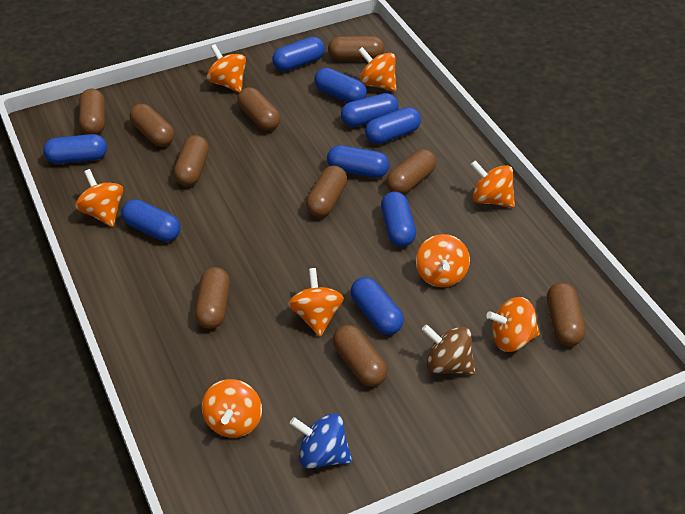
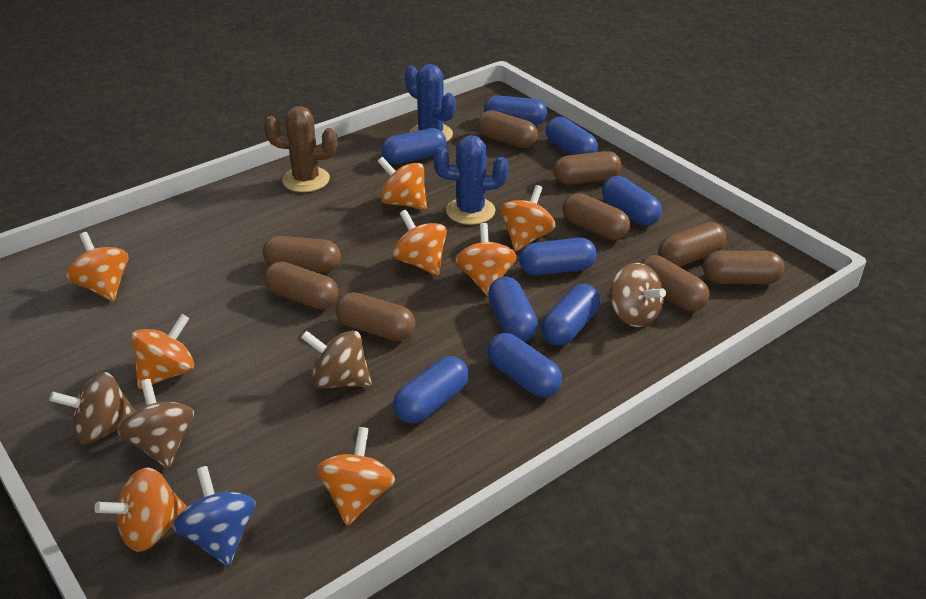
blue cactus: none = 0 -> [405,64,456,142] [434,135,508,225] = 2
brown cactus: none = 0 -> [264,106,337,192] = 1
brown capsule: [79,89,105,135] [130,104,174,147] [174,135,209,186] [195,267,230,329] [237,87,280,131] [306,166,348,217] [328,36,385,61] [333,325,388,386] [386,149,436,194] [547,282,586,346] = 10 -> [263,236,341,273] [264,261,339,310] [336,292,415,341] [478,110,538,148] [553,151,621,185] [563,193,630,240] [641,255,710,311] [658,222,726,267] [703,251,784,284] = 9
brown spinning top: [422,324,475,375] = 1 -> [49,372,135,444] [118,379,194,469] [301,330,372,389] [610,263,666,327] = 4

